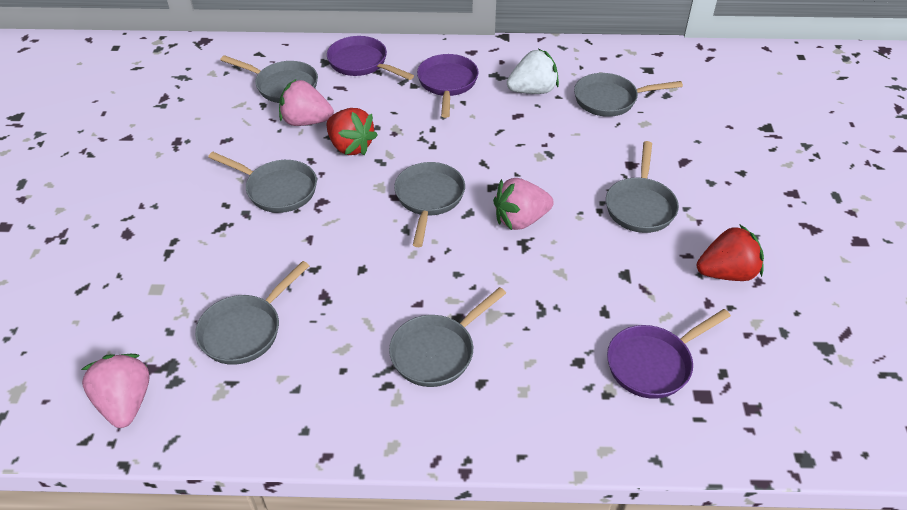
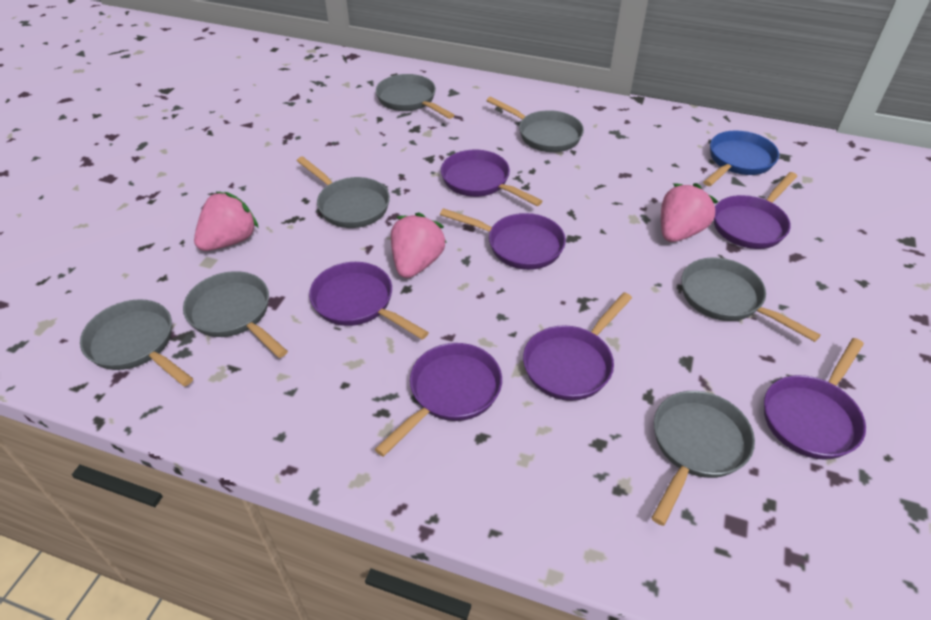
blue pan: none = 0 -> [703,130,779,186] = 1
purple pan: [327,36,414,80] [417,54,479,118] [607,309,731,399] = 3 -> [309,262,429,339] [375,343,502,457] [440,208,566,270] [441,150,543,206] [523,292,632,401] [714,172,797,249] [764,338,866,460] = 7
red strawberry: [326,108,378,156] [697,224,764,281] = 2 -> none = 0
white strawberry: [507,49,559,94] = 1 -> none = 0

